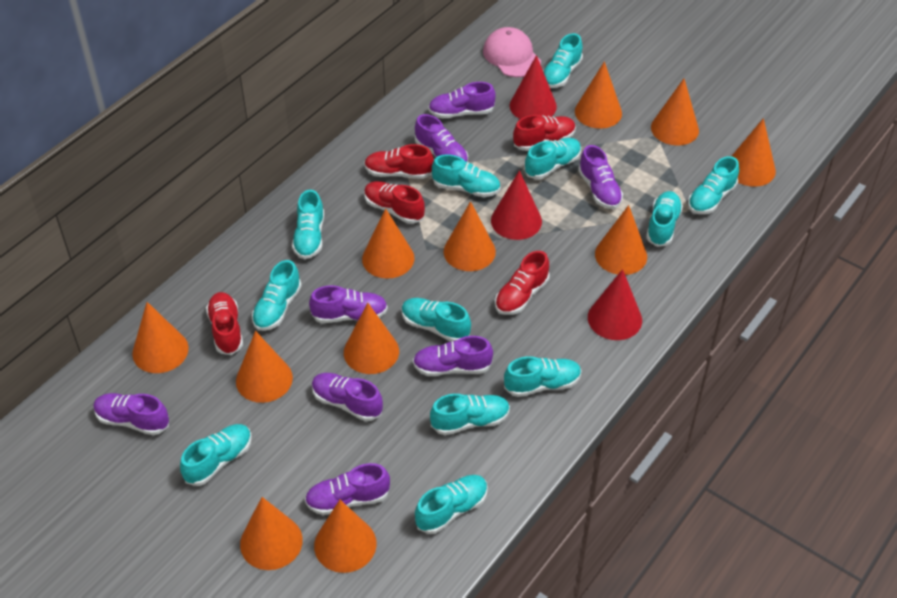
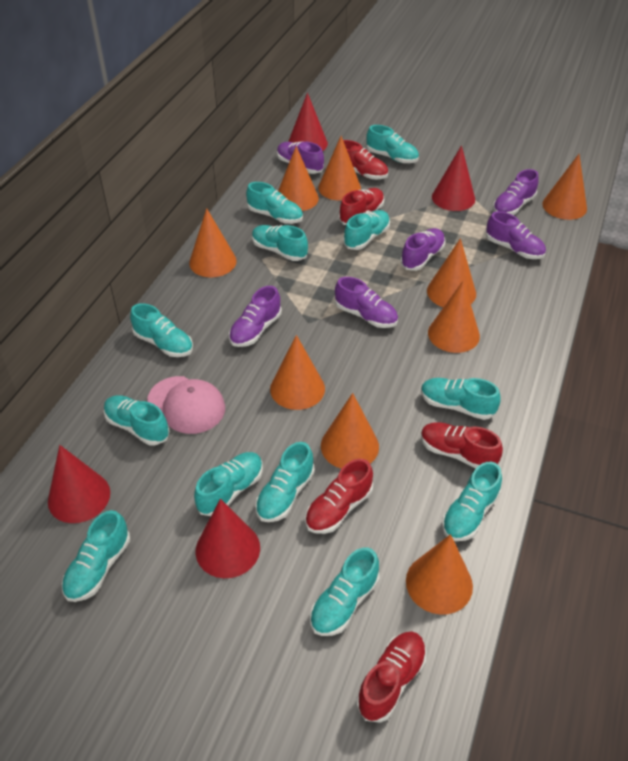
orange cone: [132,302,189,373] [236,331,293,403] [240,497,303,570] [314,500,377,573] [344,303,399,374] [362,208,415,279] [444,201,496,271] [575,61,622,129] [595,205,647,275] [651,79,699,146] [732,118,776,187] = 11 -> [189,208,237,277] [270,335,325,410] [278,146,319,211] [318,136,361,201] [321,393,379,469] [406,534,473,615] [427,238,476,307] [428,280,480,353] [542,154,587,220] = 9
purple shoe: [93,393,169,435] [305,463,390,515] [309,285,388,323] [312,373,383,421] [413,336,493,376] [415,114,468,162] [428,82,496,118] [578,145,623,209] = 8 -> [229,286,282,347] [277,141,324,174] [335,277,398,328] [400,228,445,271] [486,211,546,259] [493,169,539,215] = 6
red cone: [491,170,542,240] [510,55,557,119] [588,269,642,340] = 3 -> [48,445,110,523] [196,499,260,578] [288,93,328,151] [432,145,475,211] = 4

